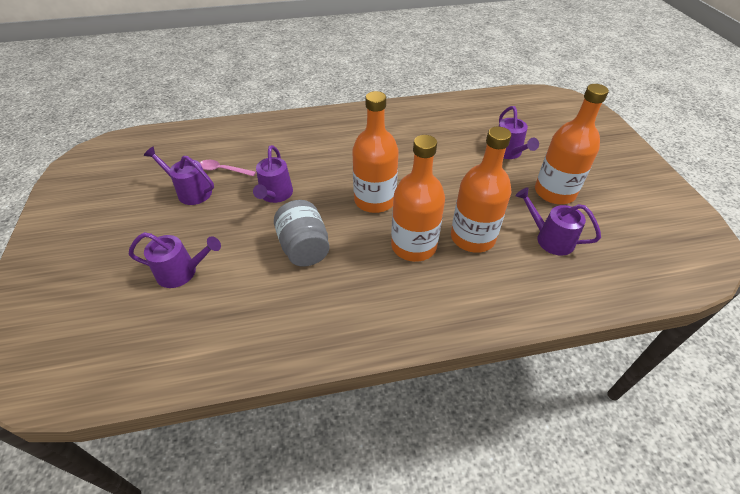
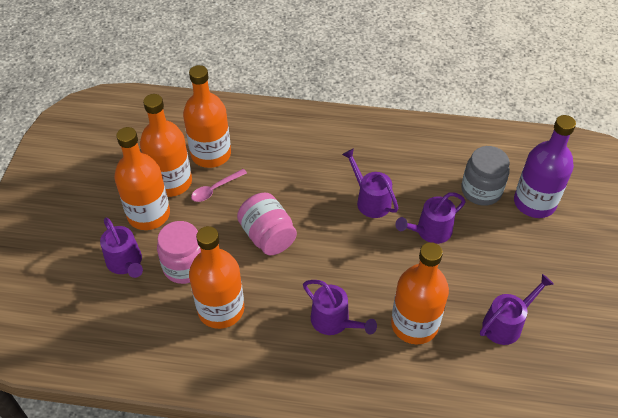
orange bottle: [352,91,399,213] [391,135,445,262] [451,127,511,253] [535,84,609,204] = 4 -> [114,127,170,230] [140,94,192,197] [183,65,231,168] [189,226,244,329] [391,242,449,344] = 5
pink jar: none = 0 -> [157,221,201,284] [237,193,297,256] = 2
purple bottle: none = 0 -> [514,115,576,218] = 1

